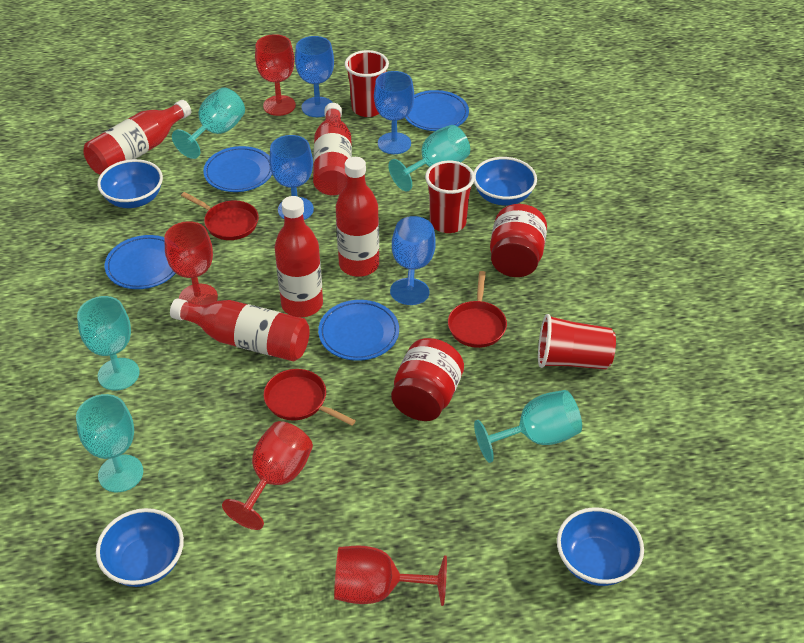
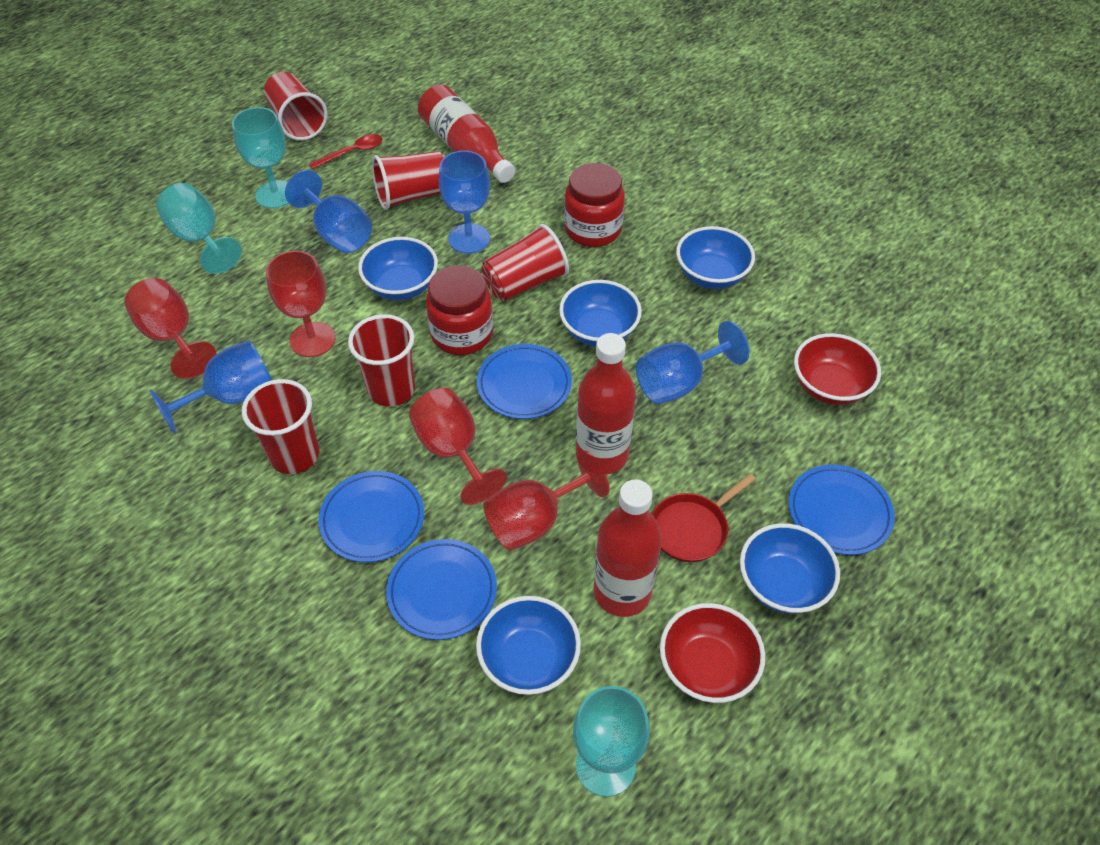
blue bowl: [96,508,184,587] [97,159,163,208] [474,157,537,205] [557,507,644,586] = 4 -> [358,237,438,300] [476,596,581,695] [559,280,642,347] [676,226,755,289] [740,523,840,614] = 5
red bottle: [83,100,191,175] [170,298,310,361] [275,196,323,317] [313,103,352,196] [336,157,379,277] = 5 -> [418,84,515,183] [576,333,636,474] [594,479,662,617] = 3
red bowl: none = 0 -> [660,603,765,703] [794,333,881,405] = 2
red cup: [345,50,389,117] [425,160,475,233] [538,314,616,369] = 3 -> [242,379,319,474] [264,72,327,141] [348,314,415,407] [372,151,445,210] [482,224,569,301] = 5
red pan: [181,192,259,240] [263,369,356,426] [448,271,507,348] = 3 -> [652,473,756,562] = 1
red spoon: none = 0 -> [309,134,382,169] = 1
turquoise goblet: [76,394,143,492] [77,296,140,390] [172,87,245,159] [388,125,470,192] [474,390,582,463] = 5 -> [156,183,242,274] [232,107,289,208] [573,686,650,797] = 3

